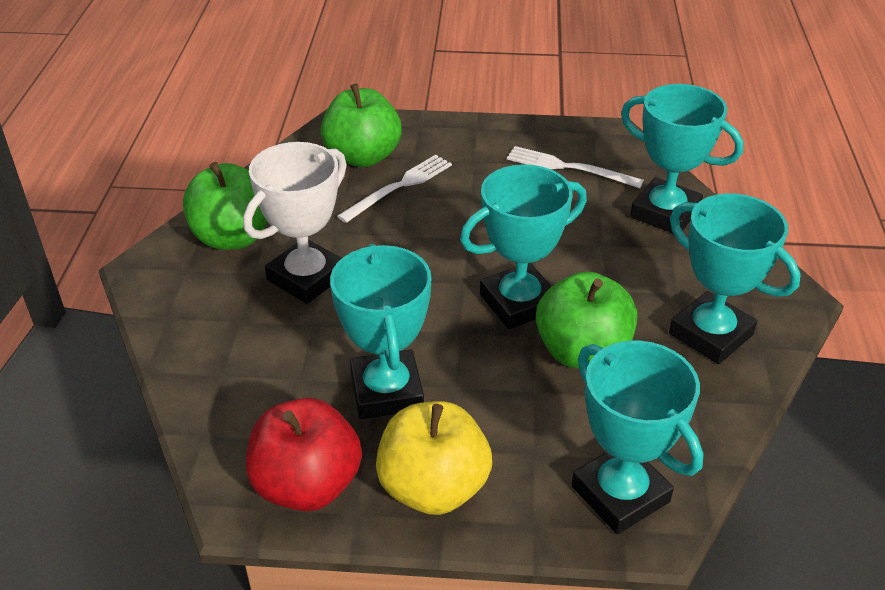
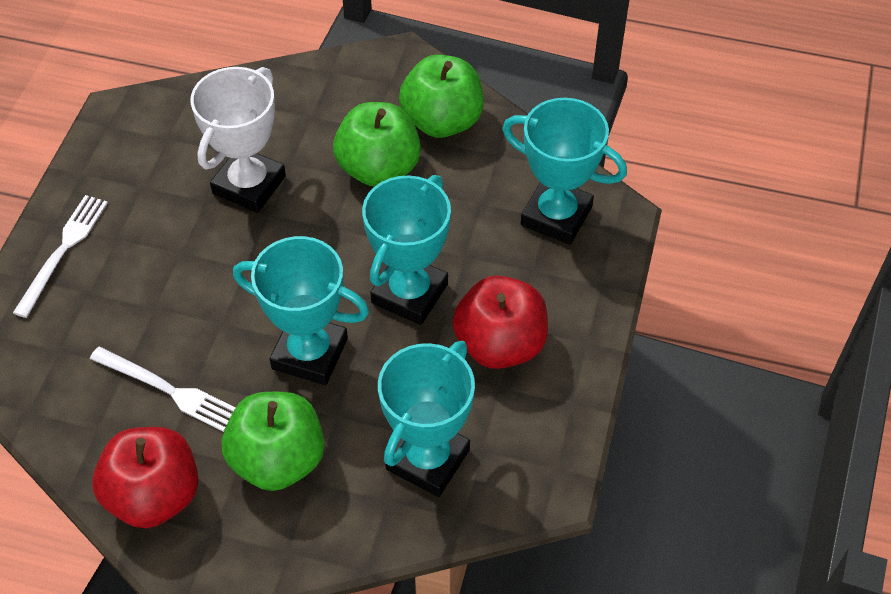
red apple: [246,398,362,511] = 1 -> [92,427,199,528] [452,276,548,369] = 2
turquoise trophy: [330,244,432,419] [460,164,587,329] [571,340,703,534] [621,84,743,234] [669,193,801,364] = 5 -> [233,236,369,385] [362,175,451,325] [378,341,475,497] [502,98,627,245] = 4
yellow apple: [376,401,492,515] = 1 -> none = 0

